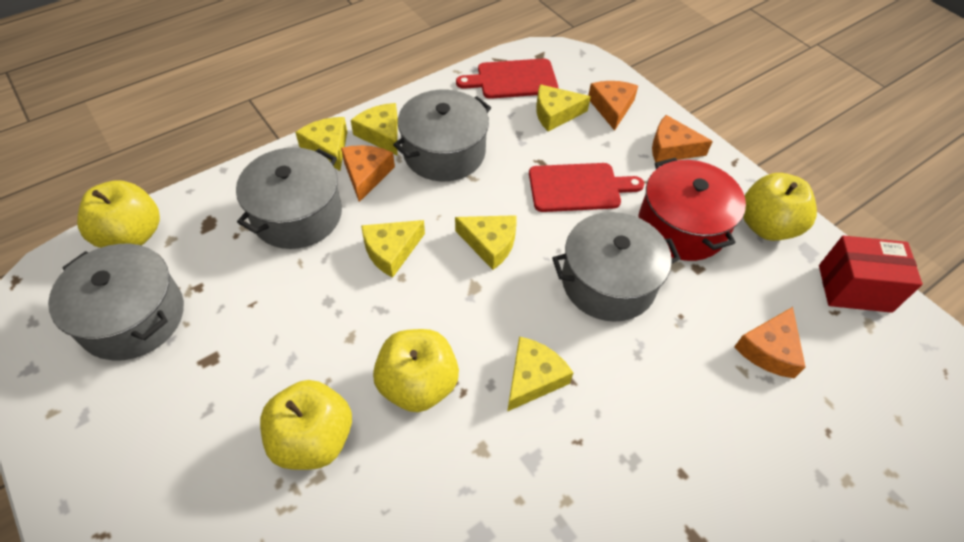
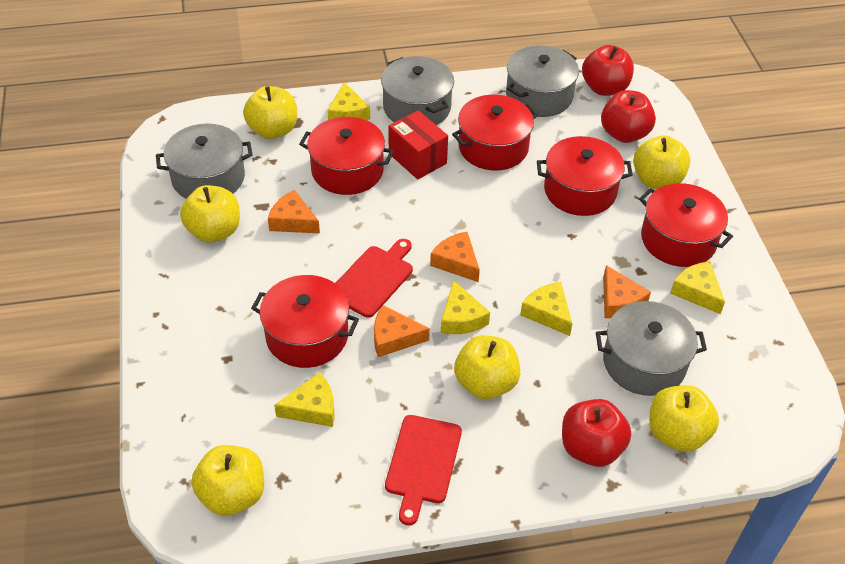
red apple: none = 0 -> [562,399,631,467] [582,45,634,96] [601,90,656,143] = 3
red pot: [638,158,746,261] = 1 -> [251,275,359,368] [299,117,394,195] [452,95,538,170] [537,136,633,216] [639,183,733,267] = 5
yellow apple: [77,180,160,248] [260,380,352,470] [373,329,459,412] [743,173,817,241] = 4 -> [180,185,240,243] [191,445,264,516] [243,86,297,139] [454,335,520,399] [633,135,690,189] [649,385,719,452] = 6
yellow cheese: [295,117,347,171] [351,103,398,156] [361,220,425,278] [455,215,517,270] [507,337,573,412] [536,84,591,132] = 6 -> [274,372,335,427] [327,82,370,120] [441,280,490,334] [520,282,572,336] [670,262,725,314] = 5

